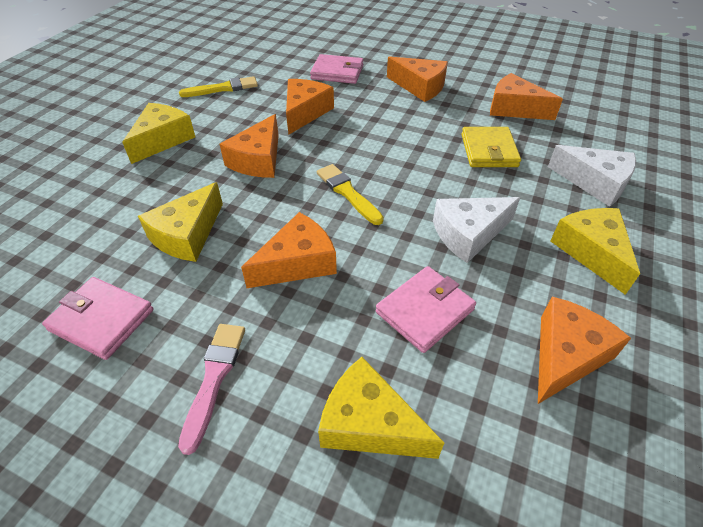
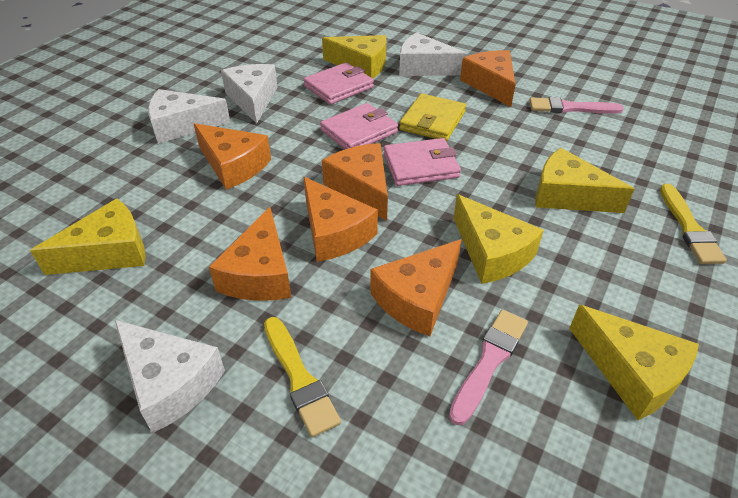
pink brush: [178,324,245,455] = 1 -> [449,310,528,425] [529,97,624,114] = 2
white cheese: [433,197,520,263] [548,145,636,207] = 2 -> [115,320,225,433] [148,89,230,144] [221,64,277,124] [399,32,467,76] = 4
yellow cheese: [122,103,195,164] [138,182,223,262] [318,357,444,459] [551,208,640,295] = 4 -> [30,199,146,275] [322,35,386,78] [453,194,544,284] [535,148,634,213] [569,305,699,420] = 5

